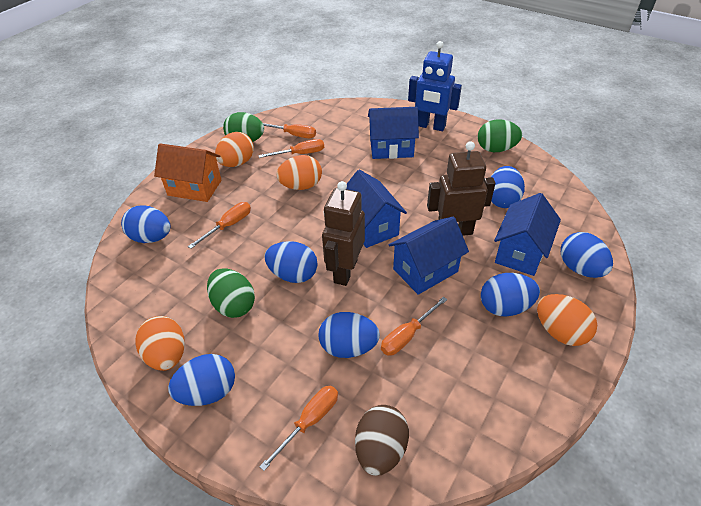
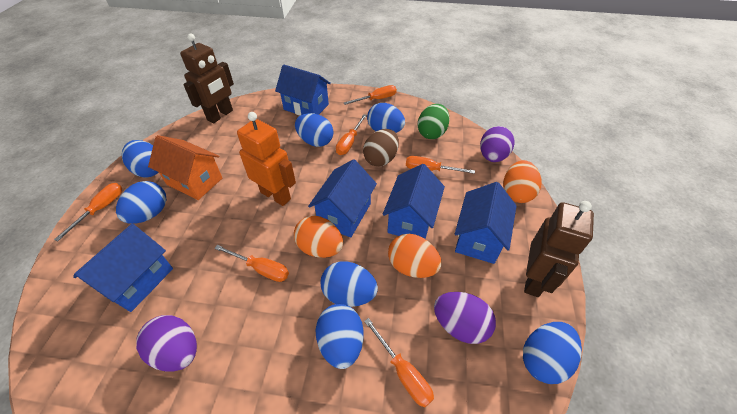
blue house: [346,170,407,248] [368,107,419,159] [389,217,469,295] [494,193,561,276] = 4 -> [73,224,173,312] [275,64,331,116] [308,159,377,238] [382,164,445,239] [455,182,516,264] = 5
blue robot: [408,41,462,131] = 1 -> none = 0
green egg: [207,268,255,318] [223,112,264,142] [478,119,522,152] = 3 -> [417,104,450,139] = 1
orange egg: [135,316,185,371] [215,132,254,167] [276,155,322,190] [537,294,597,346] = 4 -> [294,216,343,258] [388,234,442,278] [503,160,542,203] = 3
orange robot: none = 0 -> [237,112,296,206] = 1
orange screwdriver: [188,202,251,249] [258,139,324,158] [259,386,338,471] [263,123,316,138] [381,296,448,356] = 5 -> [54,183,122,241] [214,245,289,282] [336,114,367,155] [344,85,397,105] [364,318,434,407] [406,156,475,174] = 6
purple egg: none = 0 -> [136,315,197,372] [434,292,496,344] [480,126,515,162] = 3

